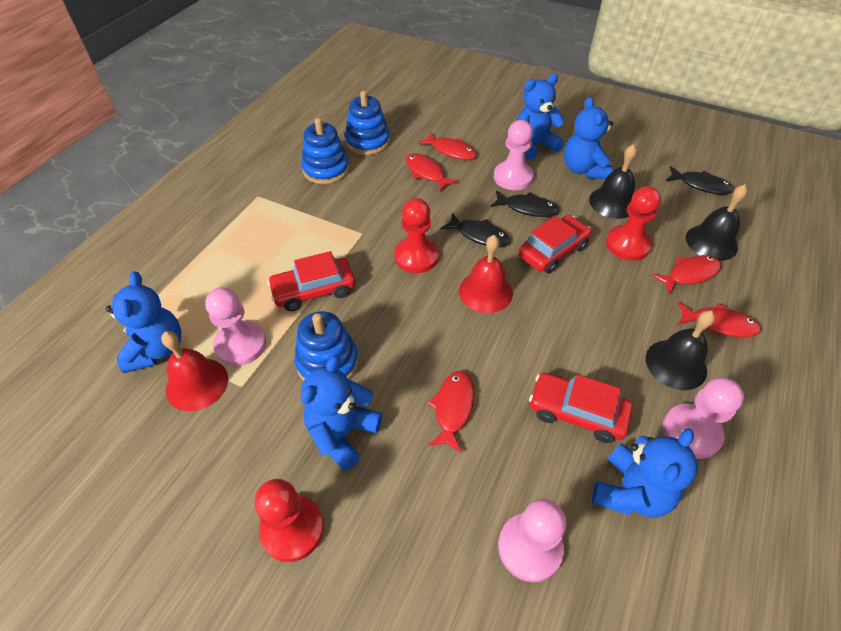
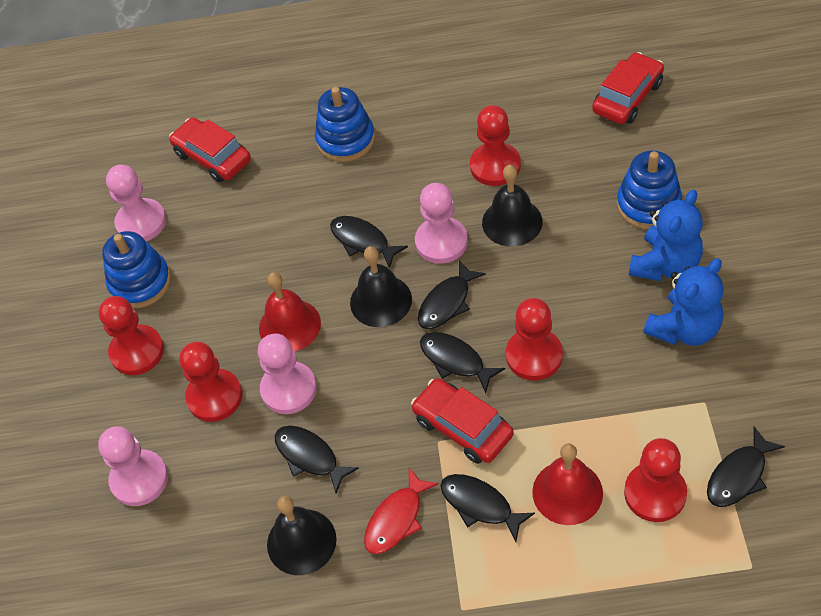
black fish: [441,213,510,247] [491,190,559,217] [666,166,734,194] = 3 -> [275,426,359,493] [330,216,408,268] [418,260,486,329] [420,332,505,393] [440,474,535,542] [707,426,785,507] = 6
blue teddy bear: [106,271,181,373] [301,355,382,471] [517,74,565,159] [564,97,613,179] [592,428,698,518] = 5 -> [629,190,703,281] [643,258,724,346] = 2
red fish: [406,153,458,191] [418,132,477,160] [428,371,474,453] [652,255,722,294] [678,302,761,337] = 5 -> [364,468,439,554] = 1
red pawn: [255,479,324,562] [394,198,439,273] [606,186,661,261] = 3 -> [99,296,164,375] [179,342,243,422] [470,105,521,186] [506,298,563,381] [624,438,687,522] = 5

